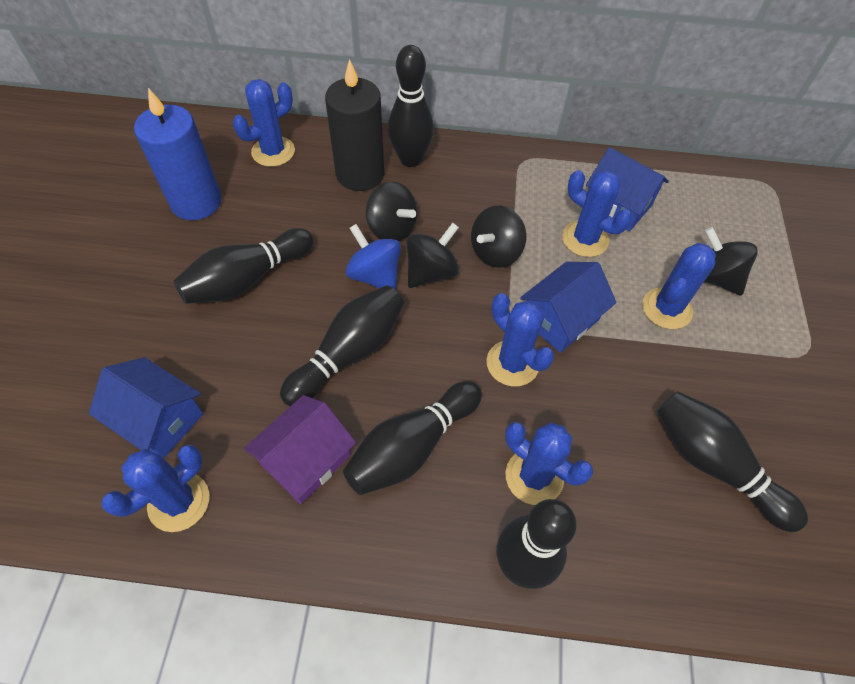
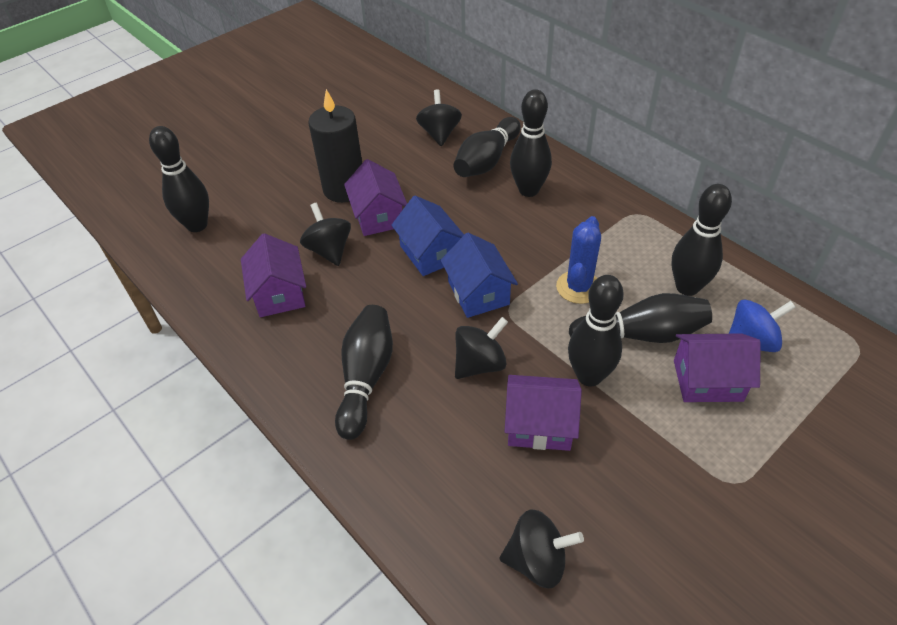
black bowling pin: [174,228,314,304] [280,285,404,406] [343,381,482,495] [388,45,434,167] [496,499,577,589] [657,391,808,532] = 6 -> [149,126,209,232] [335,305,393,440] [454,117,521,177] [510,89,552,197] [568,275,624,387] [569,293,712,343] [671,184,732,296] = 7
blue cactus: [101,444,209,532] [233,79,295,167] [486,293,554,386] [505,422,593,505] [562,170,632,257] [642,243,716,329] = 6 -> [556,216,601,304] = 1
blue candle: [134,88,221,220] = 1 -> none = 0
blue house: [89,357,203,458] [520,262,617,353] [586,147,669,231] = 3 -> [391,196,464,276] [441,233,518,318] = 2
purple house: [244,395,356,504] = 1 -> [241,233,306,317] [344,159,407,236] [505,375,582,451] [674,333,761,402] = 4

